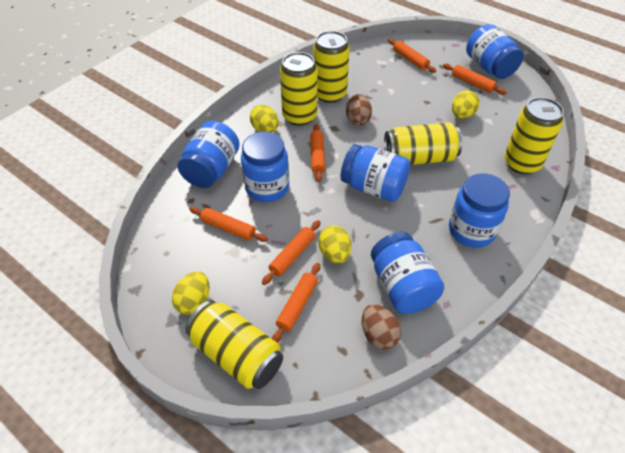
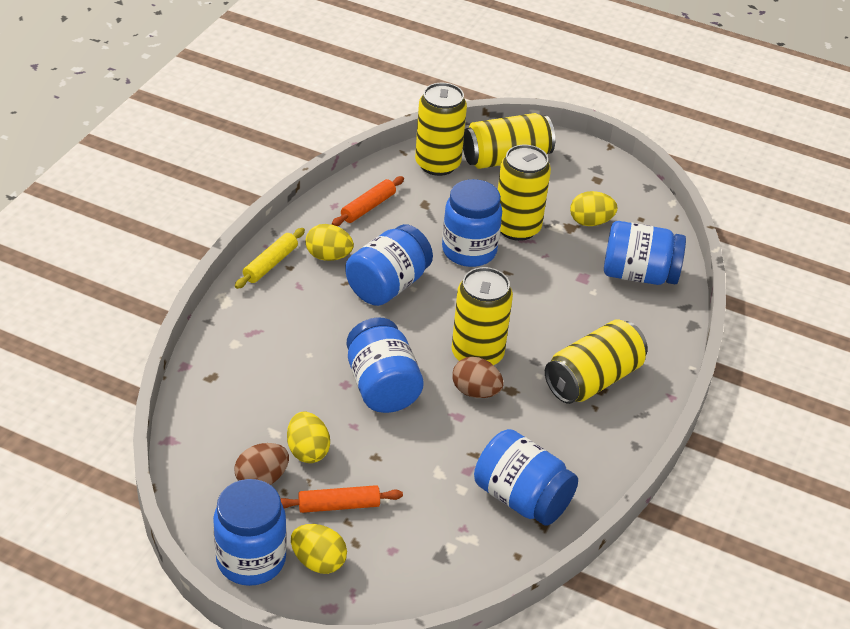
orange rolling pin: [189,207,268,242] [262,220,321,285] [272,263,320,343] [310,124,325,182] [388,39,436,73] [443,64,507,95] = 6 -> [281,485,403,513] [332,176,404,226] = 2
yellow rolling pin: none = 0 -> [235,228,305,289] = 1

